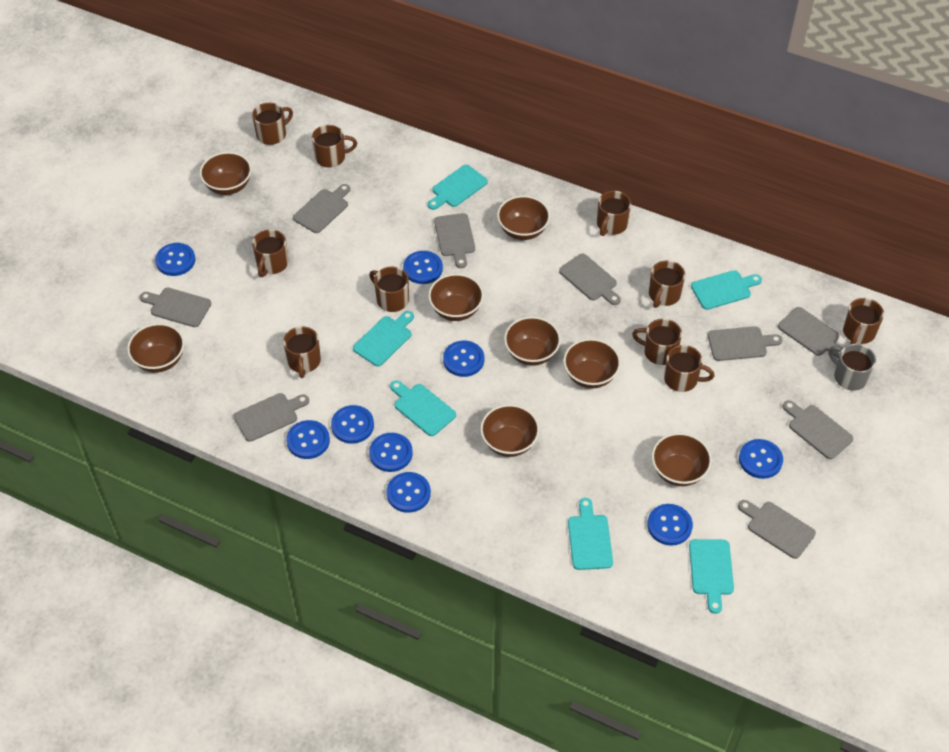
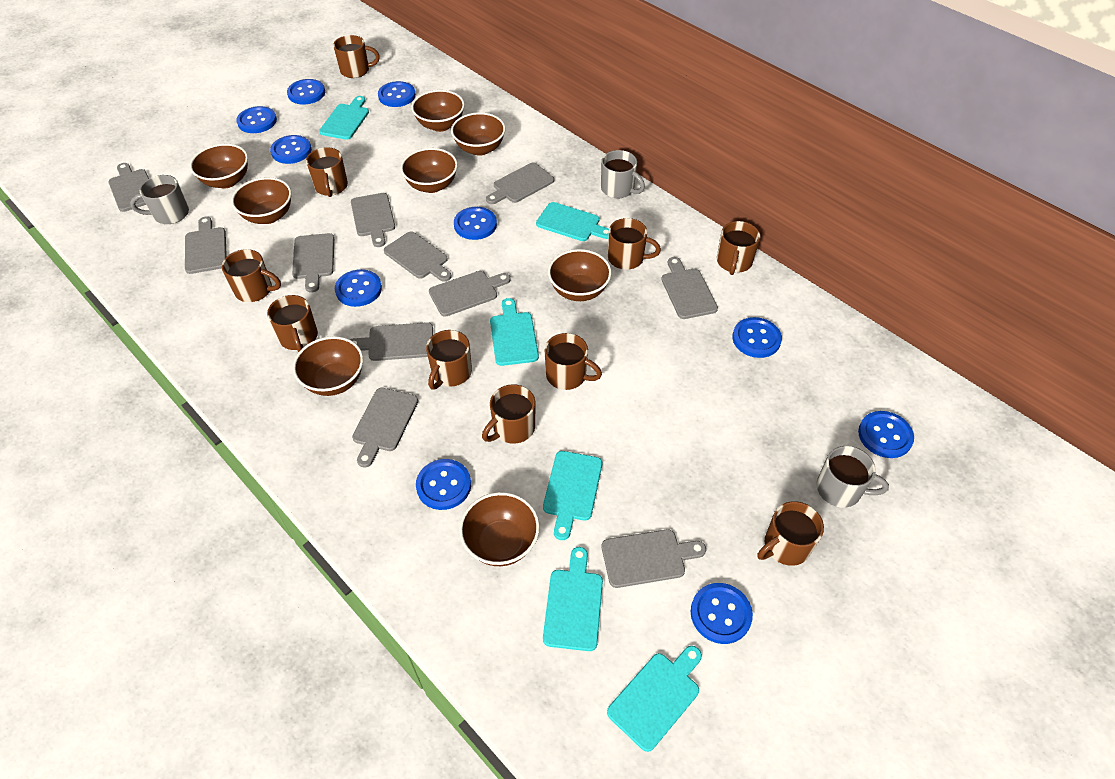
blue button: [155,243,195,276] [286,420,330,459] [331,405,374,444] [369,433,413,472] [387,472,431,513] [403,251,443,284] [443,341,484,377] [647,504,693,546] [739,439,783,479] = 9 -> [236,106,277,133] [270,135,312,164] [287,79,325,104] [335,269,382,307] [378,81,416,107] [416,459,471,510] [454,207,497,240] [691,583,753,644] [732,317,782,358] [858,411,914,458] = 10
grey cutting board: [140,288,211,327] [234,393,309,442] [293,184,350,233] [434,213,475,268] [559,254,621,305] [708,326,782,361] [738,500,816,559] [778,307,842,358] [783,400,853,459] = 9 -> [108,163,149,212] [185,217,227,274] [292,233,334,293] [350,322,433,361] [351,193,395,247] [352,388,418,468] [384,231,452,282] [429,271,511,317] [486,162,554,204] [602,529,706,588] [661,257,718,319] = 11
grey mug: [828,344,876,391] = 1 -> [130,175,189,224] [601,150,645,198] [817,446,889,508] = 3

